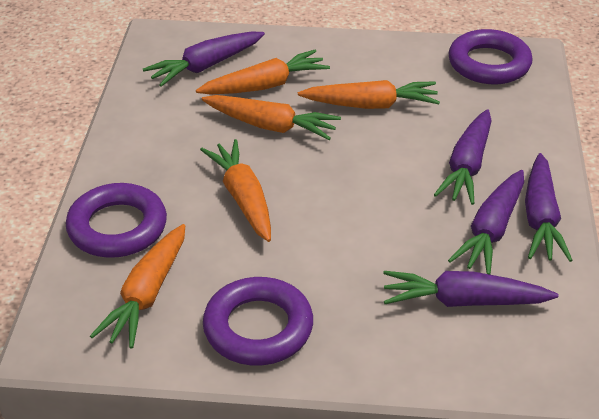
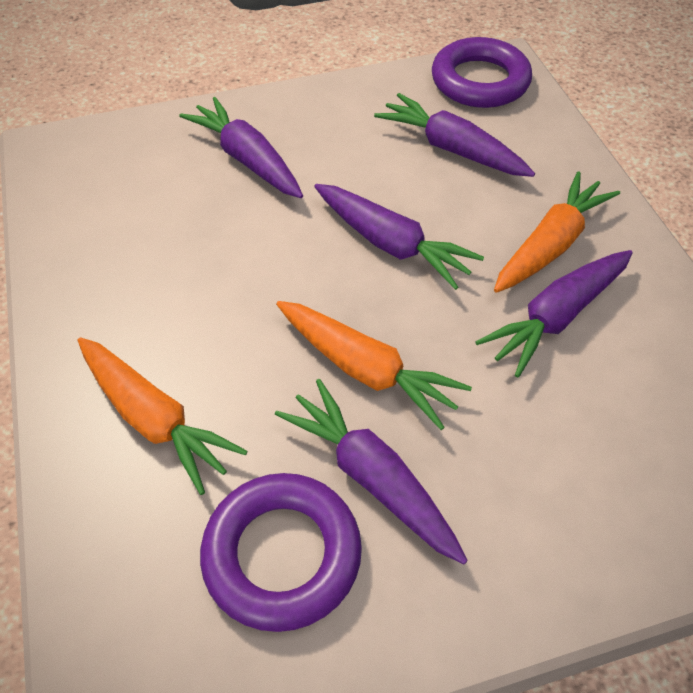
orange carrot: [90,224,185,349] [196,50,330,94] [200,139,271,242] [202,95,341,140] [298,80,440,109] = 5 -> [78,337,247,495] [276,301,472,430] [494,171,620,293] = 3
purple ring: [66,183,167,258] [203,277,313,365] [448,29,533,84] = 3 -> [200,473,362,632] [432,37,532,108] = 2

